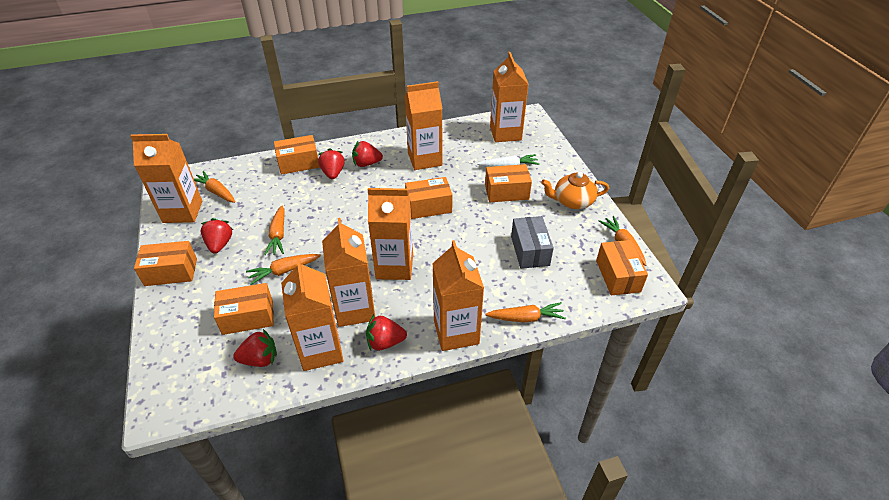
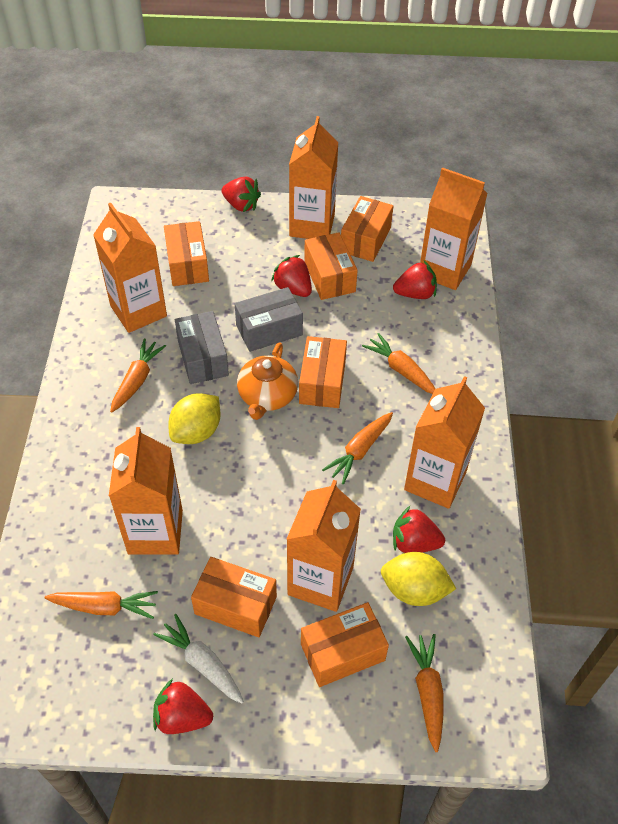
grey box: [511,216,554,269] = 1 -> [175,311,229,384] [235,287,303,352] = 2
orange carton: [130,134,202,223] [281,259,343,371] [322,218,375,327] [368,188,413,280] [405,81,442,170] [432,240,484,351] [490,52,529,142] = 7 -> [93,203,167,333] [109,427,183,555] [287,480,361,612] [289,116,338,239] [404,376,485,509] [420,167,488,290] = 6
yellow lemon: none = 0 -> [168,393,221,444] [381,552,456,606] = 2

